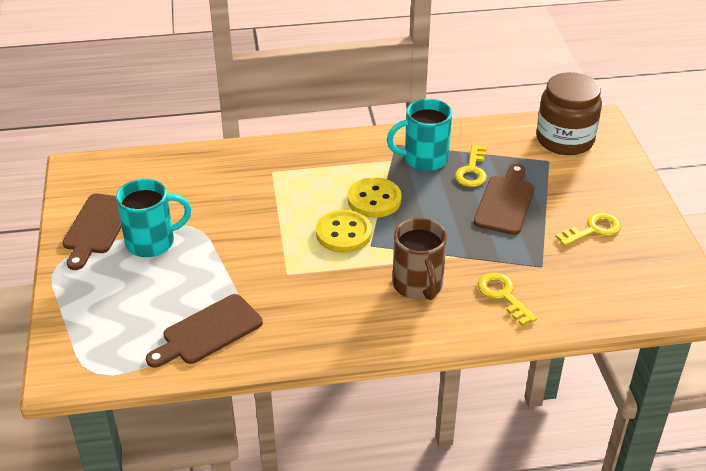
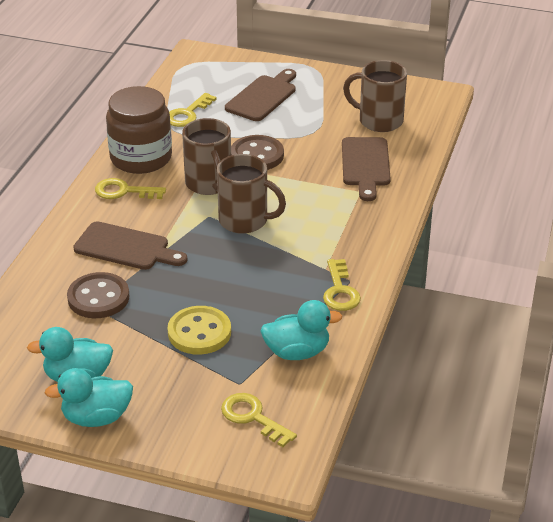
brown button: none = 0 -> [67,272,129,318] [231,135,284,170] = 2
brown mug: [393,218,447,300] = 1 -> [182,118,231,195] [217,154,286,234] [343,60,407,132] = 3
turquoise duck: none = 0 -> [27,327,113,382] [45,368,133,427] [260,300,343,360] = 3
turquoise mug: [116,179,191,257] [387,99,452,171] = 2 -> none = 0
yellow button: [316,210,372,253] [347,177,402,218] = 2 -> [167,306,231,355] = 1
yellow key: [455,144,487,187] [478,272,537,326] [555,212,621,246] = 3 -> [95,178,166,199] [169,93,217,127] [221,393,297,447] [323,259,361,311] = 4

